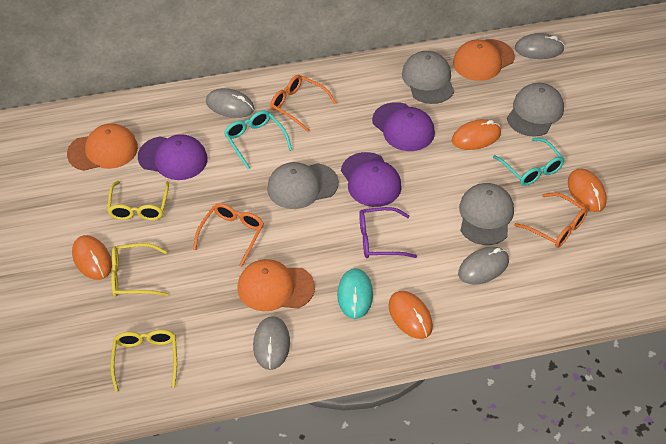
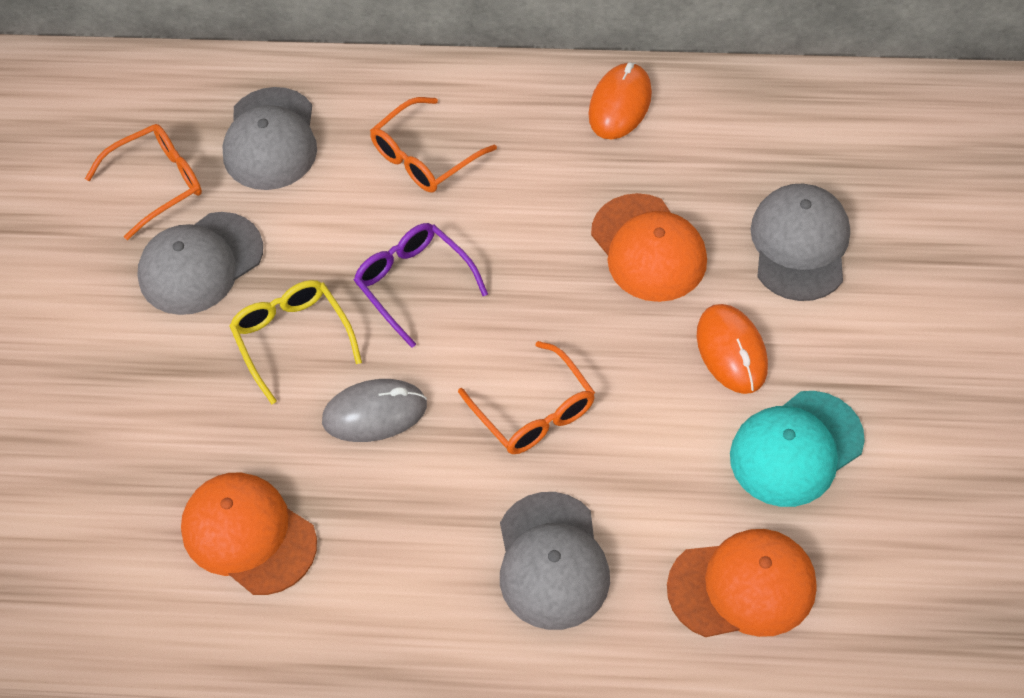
grey mouse: [206,88,255,118] [253,316,290,370] [458,247,509,285] [515,33,565,59] = 4 -> [322,379,427,442] = 1
orange mouse: [72,235,112,280] [388,291,433,339] [452,119,501,150] [568,168,607,212] = 4 -> [589,62,652,139] [697,304,768,394] = 2
purple cap: [138,134,208,180] [341,152,402,207] [372,102,435,151] = 3 -> none = 0
turquoise cap: none = 0 -> [730,391,865,507] = 1
turquoise glasses: [224,110,292,170] [493,138,565,186] = 2 -> none = 0
turquoise mouse: [337,268,373,319] = 1 -> none = 0
yellow glasses: [107,181,169,221] [111,243,168,297] [111,330,177,392] = 3 -> [229,280,362,404] = 1

